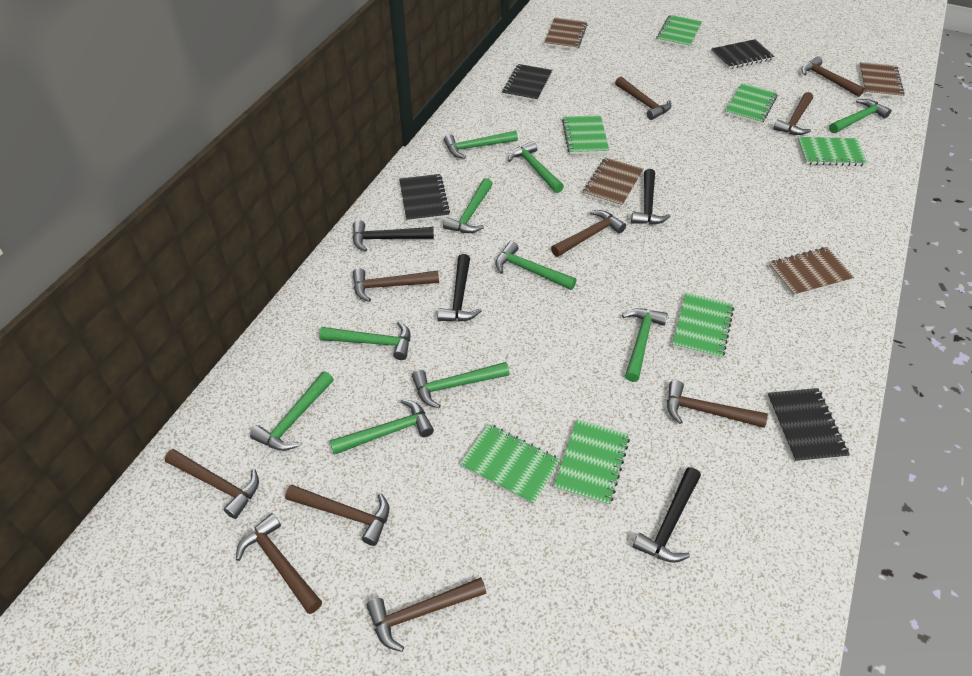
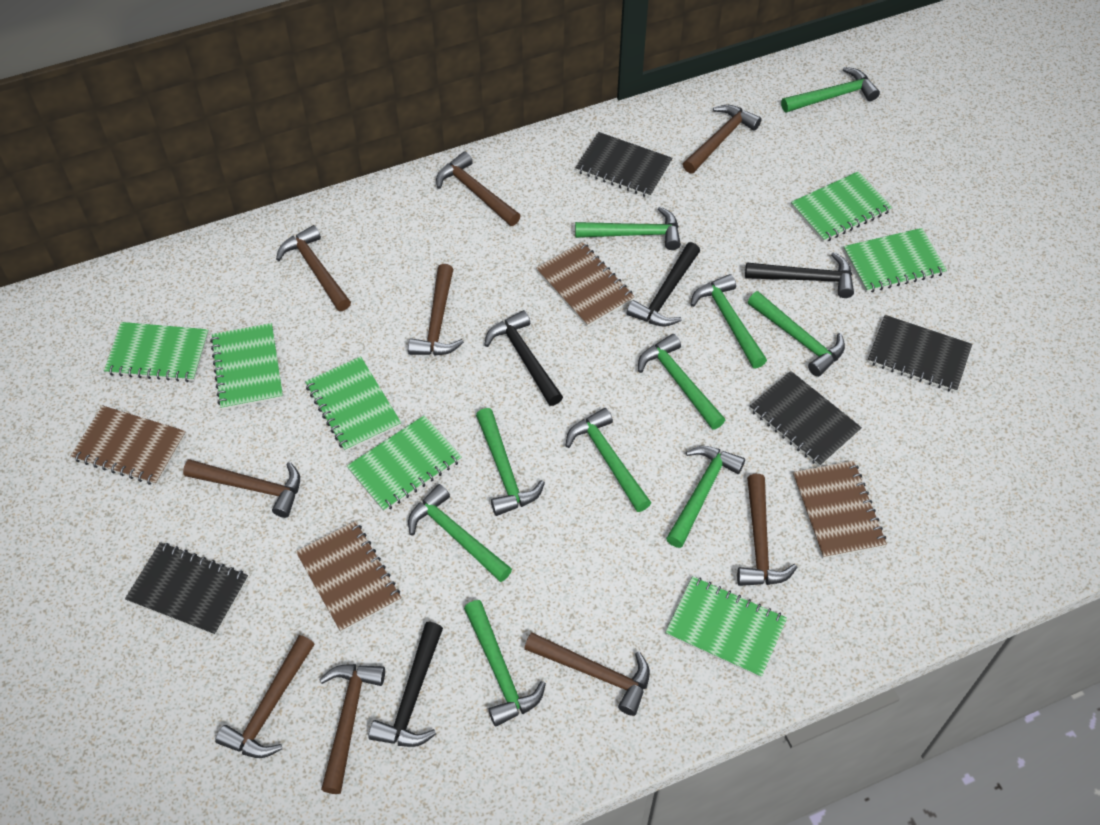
brown hammer: [165,449,259,519] [236,513,322,614] [285,484,389,546] [353,268,439,302] [367,577,486,652] [551,210,626,257] [615,77,671,120] [667,380,768,428] [773,92,813,135] [801,56,865,97] = 10 -> [183,459,300,518] [215,635,315,758] [276,225,351,311] [319,664,385,794] [408,264,464,355] [436,152,520,226] [524,632,650,716] [683,105,761,174] [737,474,798,586] = 9

